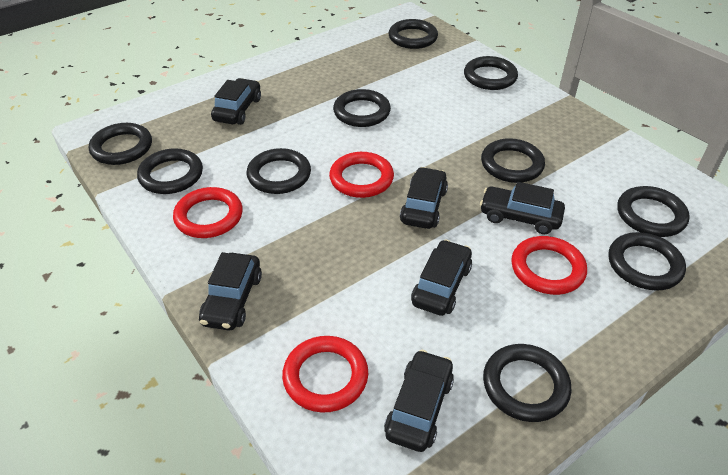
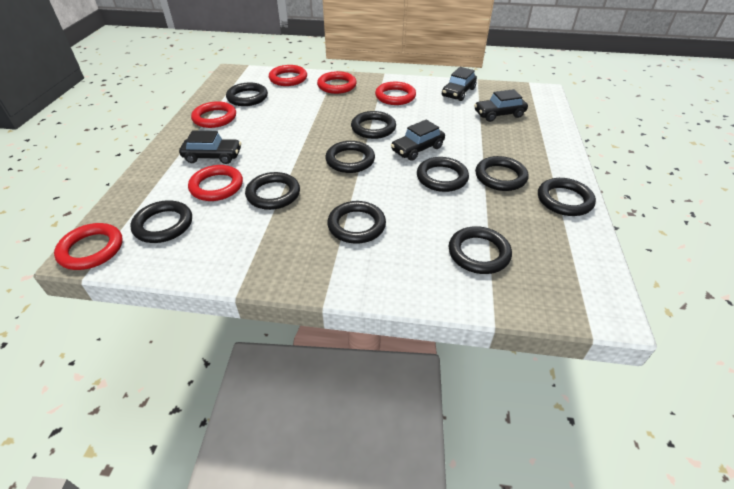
black car: [199,252,262,330] [211,78,261,125] [384,350,454,452] [400,167,448,229] [411,239,472,316] [480,182,565,234] = 6 -> [179,131,241,164] [391,120,445,161] [442,67,477,101] [474,89,528,122] = 4
red ring: [173,187,243,238] [282,336,368,413] [329,152,394,198] [511,236,587,295] = 4 -> [54,223,123,270] [188,165,243,201] [191,101,236,128] [269,65,307,86] [317,71,357,94] [375,82,416,105] = 6

